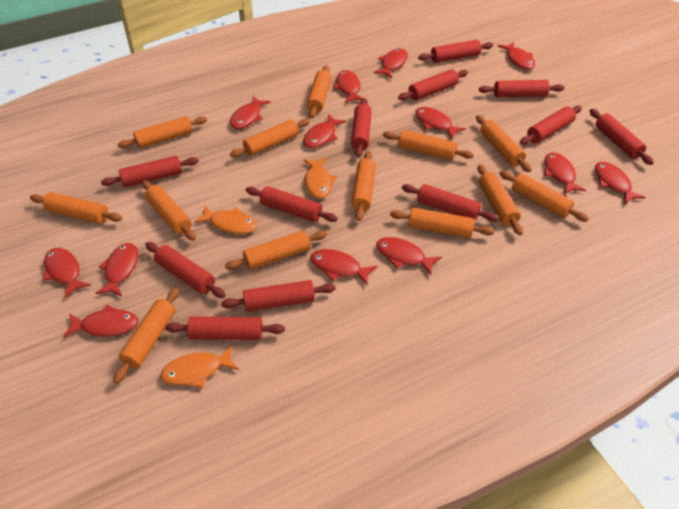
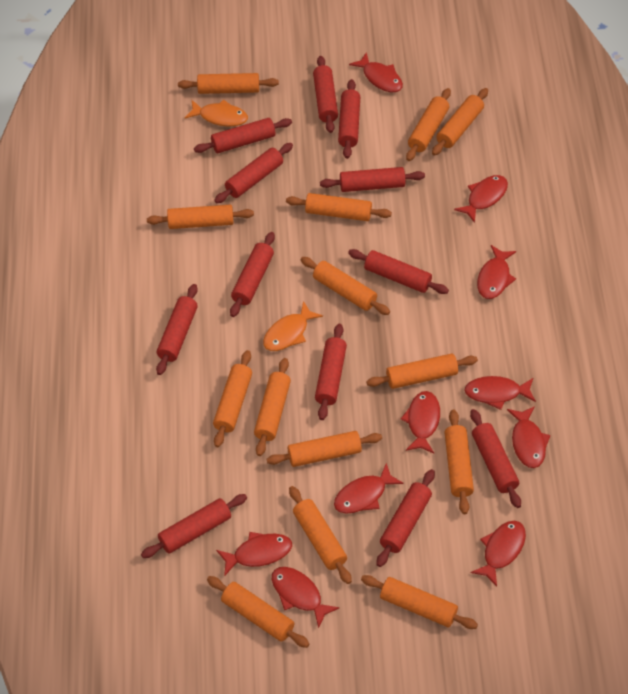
orange fish: [160,345,239,388] [194,206,257,234] [303,158,337,198] = 3 -> [185,99,248,126] [263,301,323,351] = 2
orange rolling pin: [30,192,122,224] [113,287,179,384] [118,116,207,149] [142,180,196,241] [225,231,327,270] [230,119,310,157] [307,65,332,118] [351,151,376,221] [383,130,474,160] [390,208,494,238] [476,115,531,172] [478,164,523,235] [499,171,589,222] = 13 -> [147,205,254,229] [178,73,279,94] [207,576,309,648] [213,350,252,447] [254,358,291,456] [267,431,382,467] [286,193,392,221] [289,486,352,584] [301,257,390,315] [361,575,478,629] [366,353,478,389] [406,88,451,161] [432,88,488,156] [444,410,474,514] = 14
red fish: [43,248,91,298] [63,305,138,338] [95,243,138,296] [230,96,271,129] [303,114,346,148] [311,249,377,285] [333,70,363,103] [374,48,408,78] [376,237,442,275] [415,107,466,139] [497,42,535,70] [544,152,586,194] [595,162,645,204] = 13 -> [216,532,292,576] [272,567,340,629] [334,463,404,514] [349,52,403,92] [400,391,440,454] [454,175,508,223] [465,376,536,410] [471,521,526,587] [477,245,516,299] [507,406,551,468] = 10

